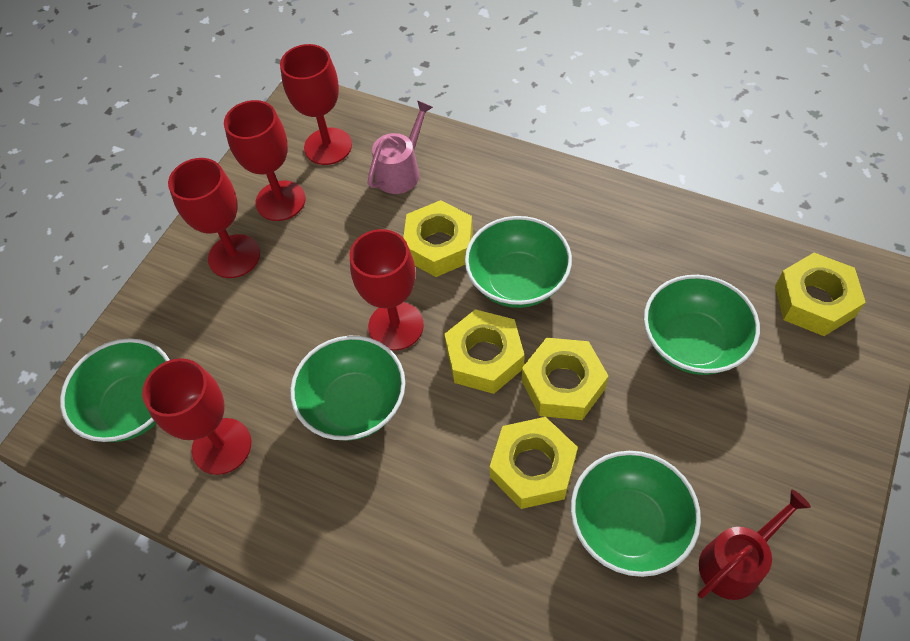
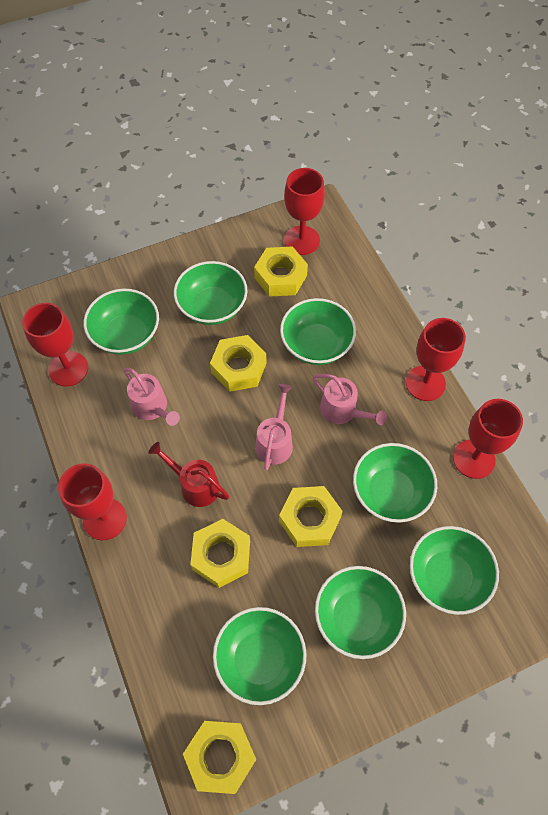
green bowl: [60,338,170,442] [290,336,405,441] [465,216,572,308] [571,451,701,577] [644,275,760,375] = 5 -> [84,289,159,355] [174,261,247,325] [213,607,306,705] [280,298,356,365] [315,566,406,659] [353,443,437,523] [410,526,499,615] = 7
pink watering can: [368,100,433,194] = 1 -> [124,368,180,426] [255,384,293,470] [313,374,387,425] = 3

